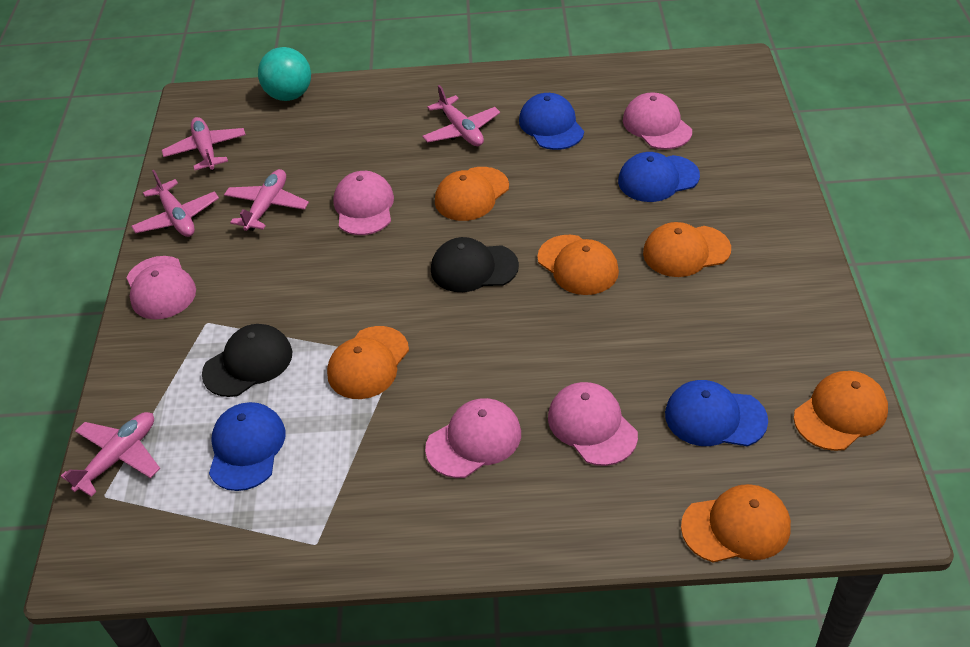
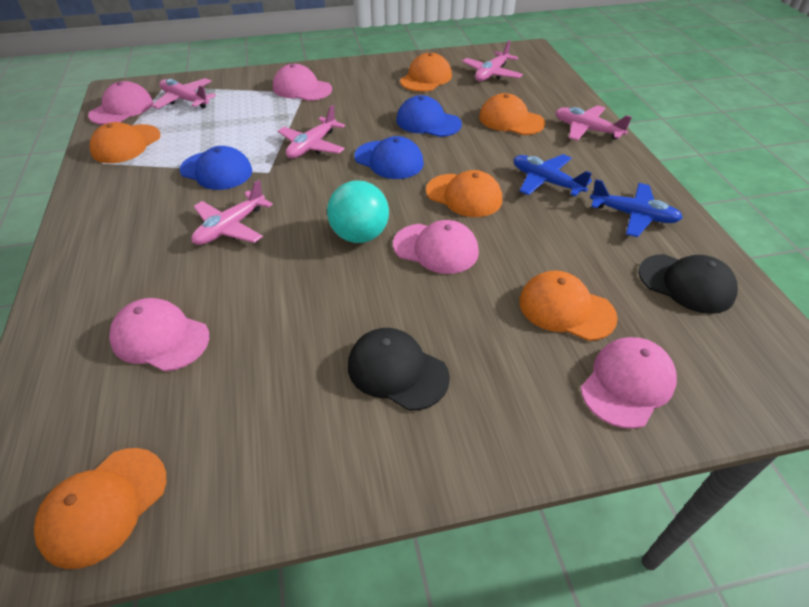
blue cap: [209,402,286,491] [519,93,584,150] [618,152,700,202] [665,380,768,446] = 4 -> [180,146,252,190] [354,136,424,179] [396,95,462,137] = 3
blue plane: none = 0 -> [514,154,592,196] [590,179,683,237] = 2

